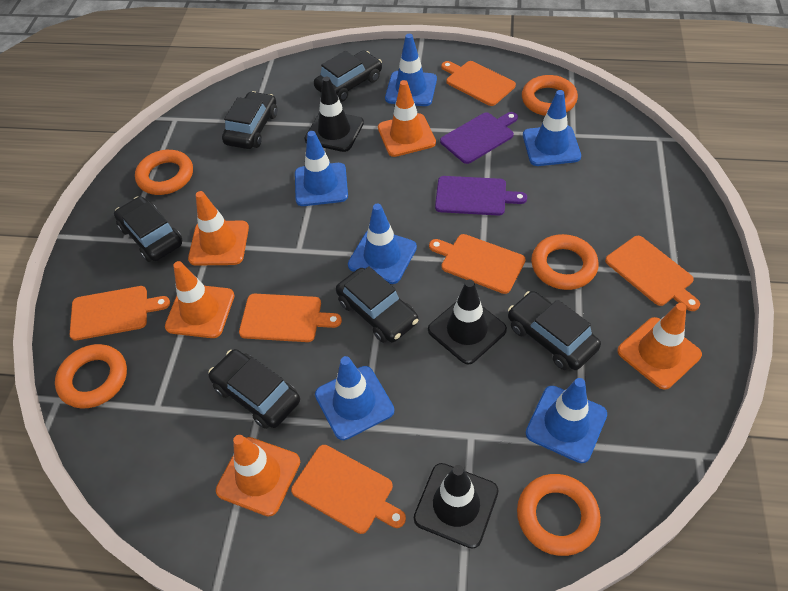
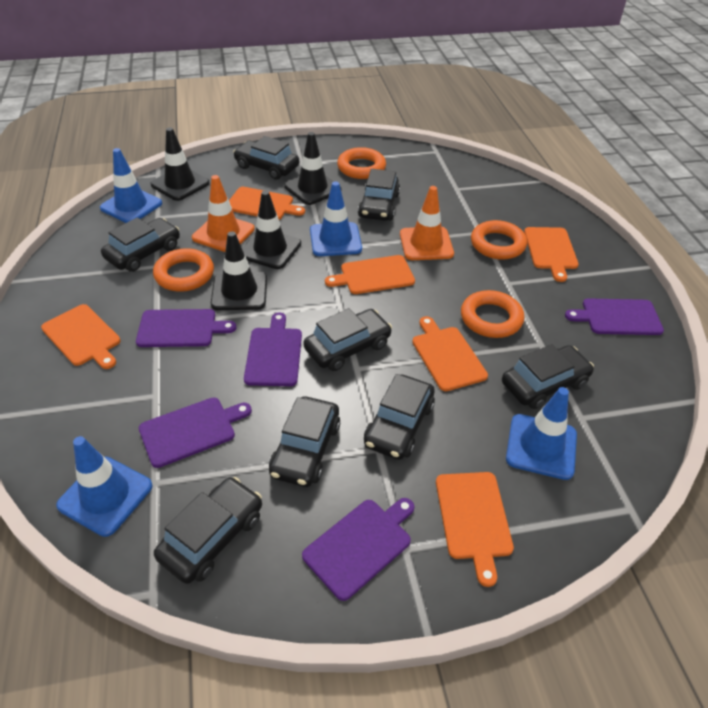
black car: [114,196,183,262] [208,349,300,429] [222,91,277,149] [314,50,382,102] [336,266,418,343] [508,291,601,370] = 6 -> [101,218,180,272] [154,477,262,584] [233,136,299,180] [269,396,340,487] [303,308,392,371] [358,169,400,220] [364,374,435,460] [502,344,594,409] = 8
black traffic cone: [304,77,364,152] [414,463,499,549] [428,279,507,364] = 3 -> [151,128,210,201] [211,231,267,310] [242,191,301,269] [284,132,341,205] = 4
blue traffic cone: [295,131,348,206] [315,356,394,440] [348,204,417,284] [385,34,437,106] [523,90,581,166] [526,378,607,463] = 6 -> [56,436,153,537] [100,148,162,223] [310,181,362,256] [506,387,577,480] = 4
orange ring: [55,344,127,408] [135,150,193,195] [517,474,601,556] [522,75,578,116] [531,234,599,290] = 5 -> [153,248,214,292] [337,147,386,179] [461,290,524,338] [471,220,527,260] = 4
orange traffic cone: [165,261,234,338] [188,191,249,266] [216,435,300,516] [378,80,436,157] [617,303,702,390] = 5 -> [192,175,255,252] [400,186,454,260] = 2
purple cutting board: [435,176,527,216] [440,112,518,164] = 2 -> [136,309,236,347] [139,397,252,468] [244,313,302,386] [302,498,414,601] [565,298,664,335] = 5

